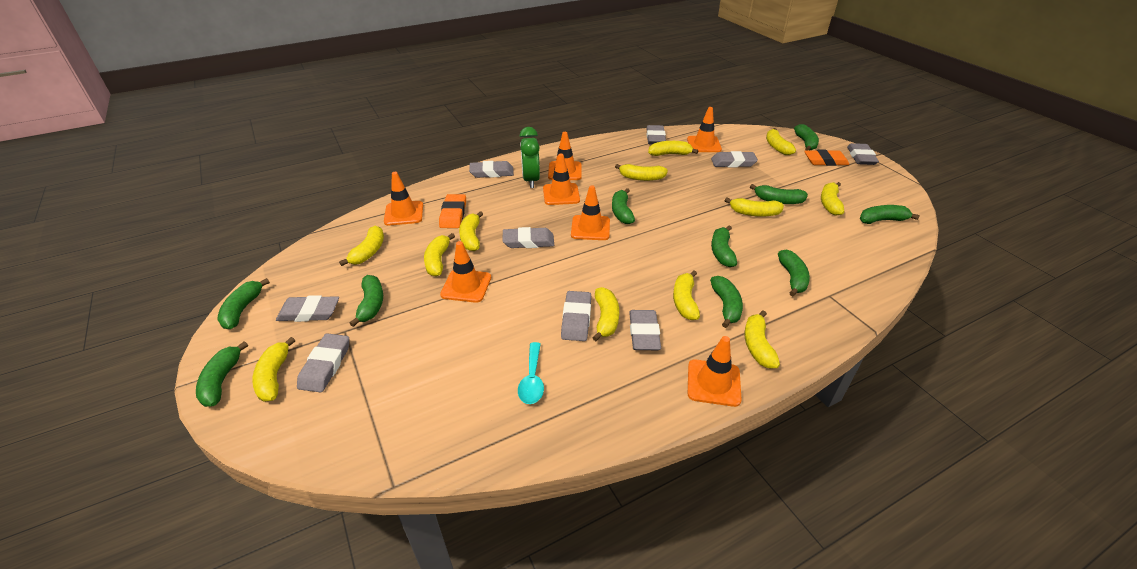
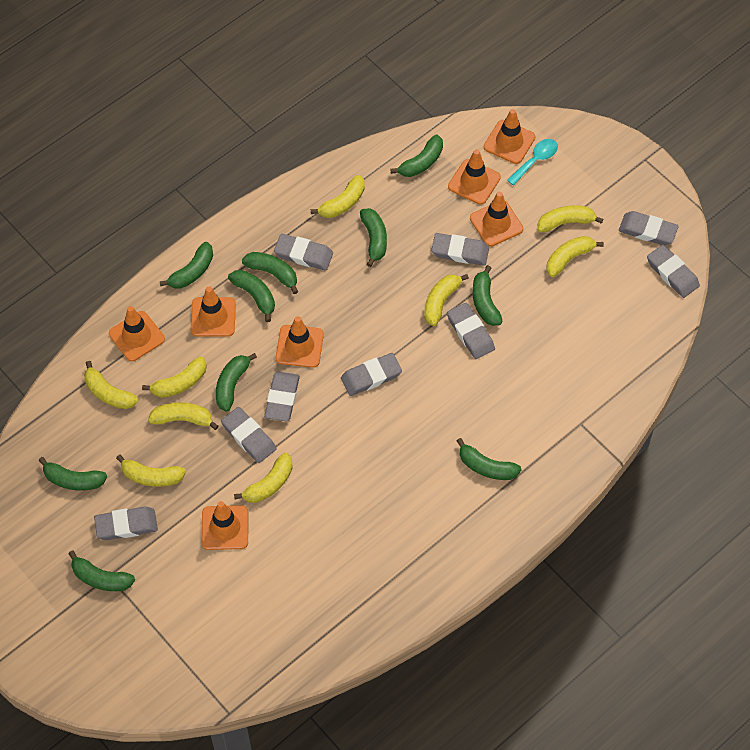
green clock: [520,127,540,188] = 1 -> none = 0
orange eraser: [439,194,466,228] [804,150,849,166] = 2 -> none = 0
yellow banana: [252,337,295,402] [339,226,384,266] [424,233,455,277] [459,211,483,251] [592,287,619,341] [615,164,668,181] [648,141,698,156] [673,271,700,320] [724,198,784,217] [744,310,780,368] [766,128,796,155] [821,182,844,216] = 12 -> [84,361,138,409] [116,455,186,487] [142,356,207,398] [148,402,219,430] [234,453,293,503] [311,175,365,218] [424,274,469,326] [538,205,603,232] [546,236,604,277] = 9

